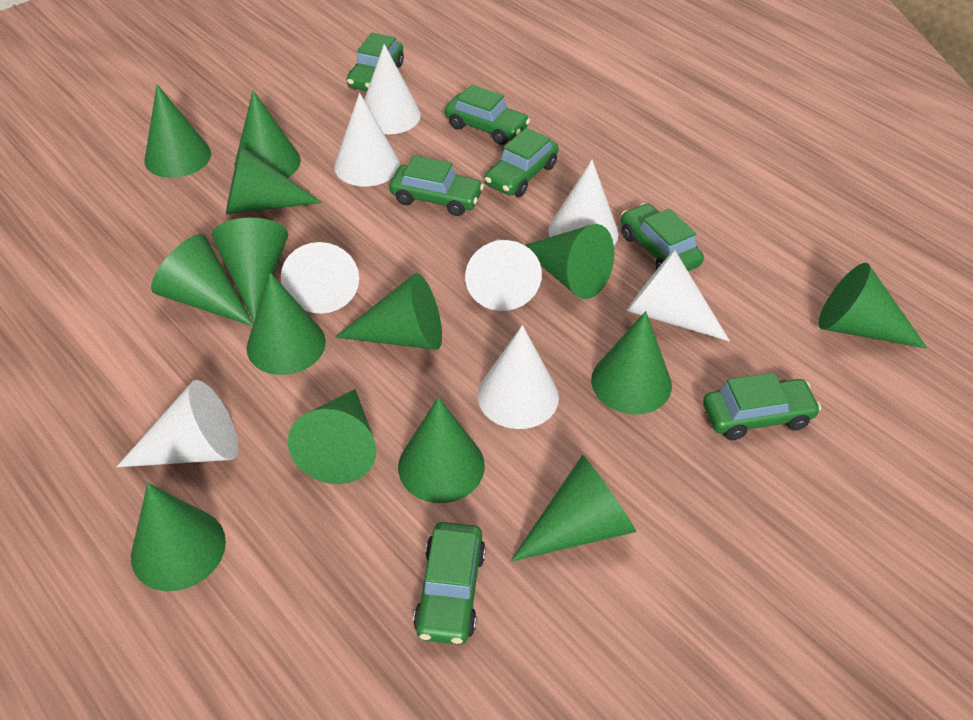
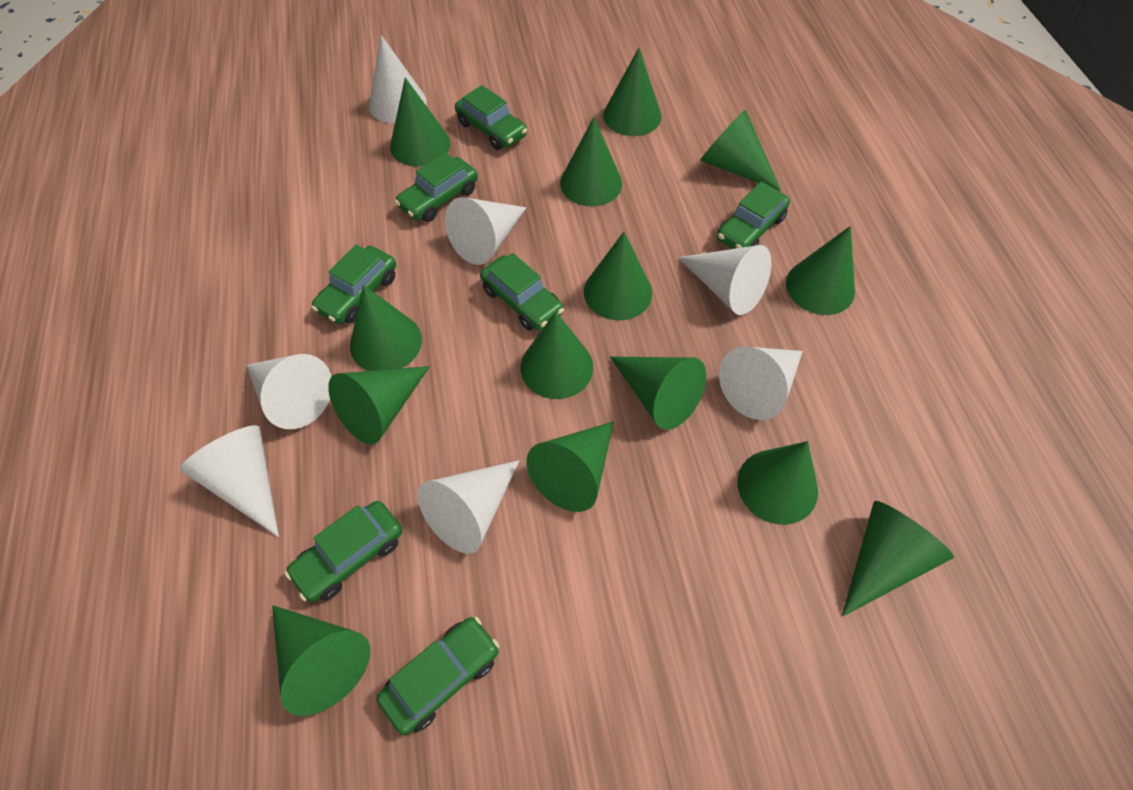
white cone: [116,380,238,467] [281,242,359,314] [334,93,400,186] [364,44,421,134] [465,239,542,311] [478,325,559,429] [548,160,619,245] [627,250,730,341] = 8 -> [180,425,279,537] [246,354,332,429] [369,35,427,123] [418,460,520,554] [445,197,527,265] [678,245,771,315] [719,347,803,420] = 7

